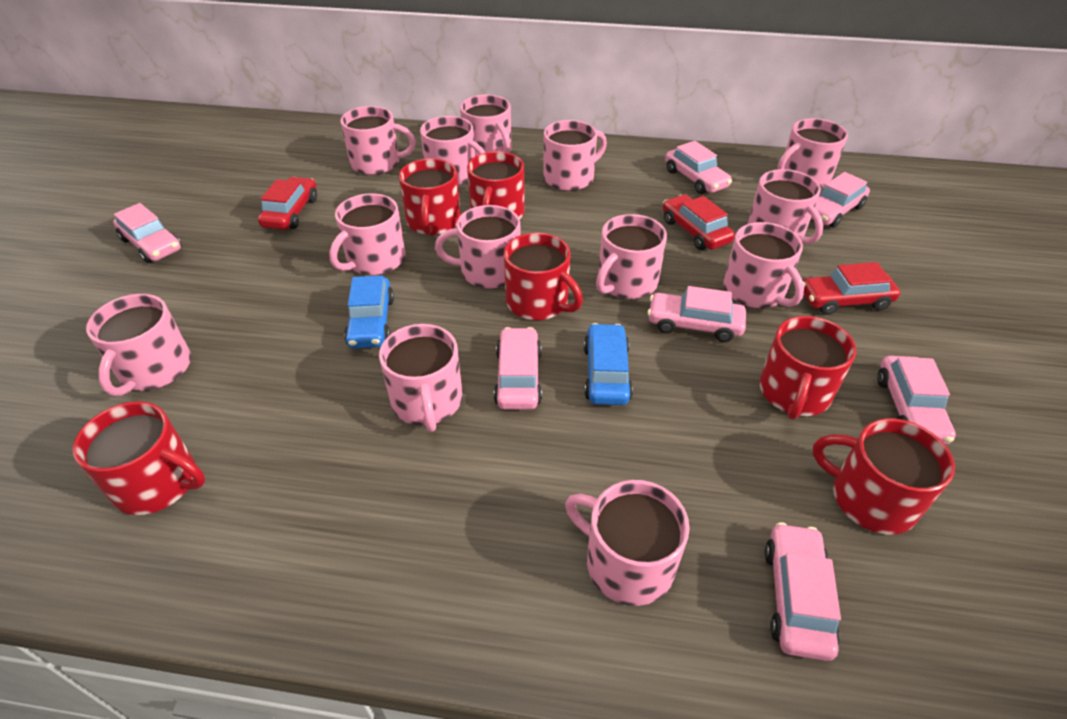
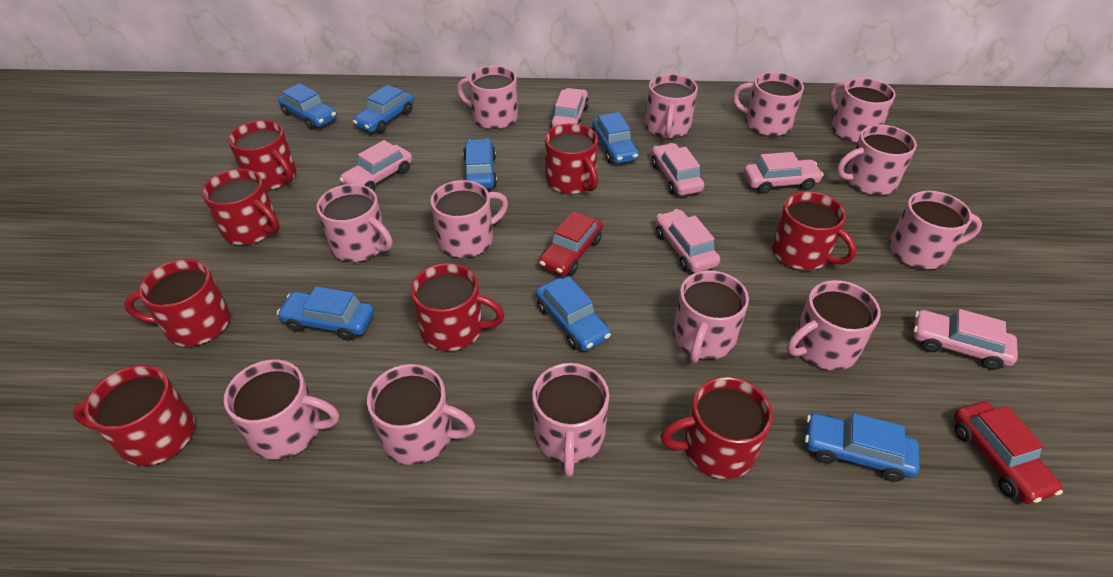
blue car: [344,276,394,349] [584,323,633,405] = 2 -> [277,287,374,341] [278,83,337,130] [353,85,414,133] [463,138,497,189] [536,276,611,351] [592,112,639,164] [805,413,920,482] = 7
pink car: [113,203,182,263] [494,327,542,410] [648,286,746,342] [665,141,732,194] [765,522,841,661] [811,172,870,228] [877,356,956,445] = 7 -> [339,140,413,191] [550,88,589,128] [652,143,704,196] [656,209,720,273] [744,152,824,194] [913,309,1018,370] = 6
red car: [258,177,317,230] [663,195,735,250] [803,262,900,315] = 3 -> [539,211,603,276] [954,401,1063,504] = 2
red mug: [73,401,205,515] [399,158,461,235] [467,151,525,219] [504,233,583,320] [759,316,856,420] [812,418,955,535] = 6 -> [72,365,195,466] [124,259,231,346] [202,169,280,245] [228,120,296,190] [411,263,505,351] [545,123,598,194] [660,377,773,479] [772,191,857,270] = 8

